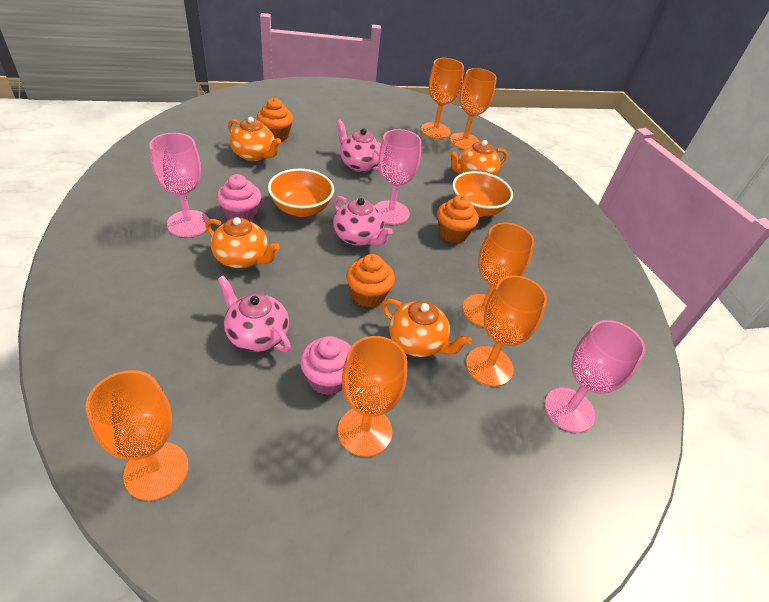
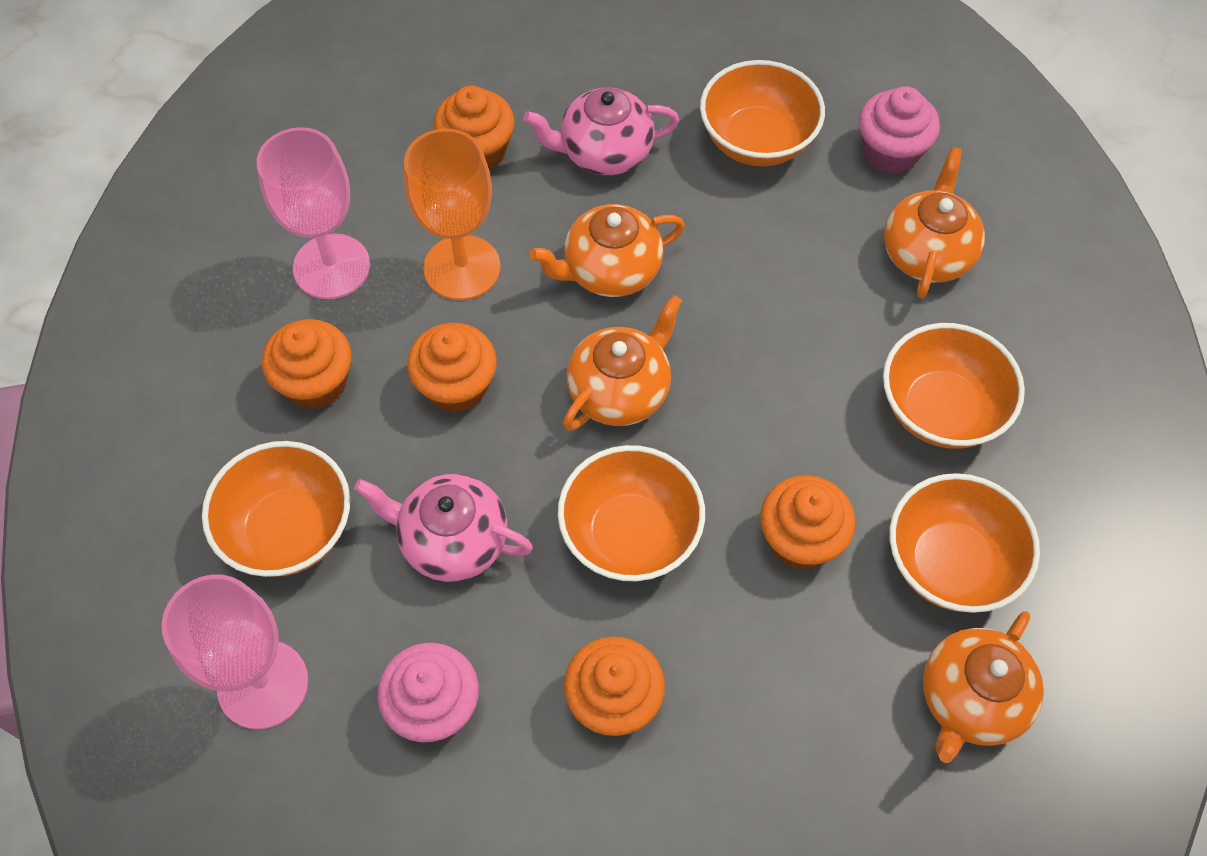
orange bowl: [268,169,334,217] [452,171,513,217] = 2 -> [202,441,350,577] [558,445,705,581] [700,60,825,166] [883,323,1025,449] [890,473,1040,613] = 5
orange cupcake: [257,98,293,141] [346,254,395,307] [437,195,479,243] = 3 -> [262,319,351,409] [407,323,497,413] [434,86,515,171] [564,636,665,736] [760,475,856,569] = 5
orange goblet: [86,370,189,501] [338,336,407,457] [421,58,464,139] [450,68,497,149] [463,223,535,327] [466,276,547,387] = 6 -> [404,128,501,300] = 1
pink goblet: [149,133,209,237] [375,129,421,225] [545,320,645,433] = 3 -> [162,574,308,729] [257,127,370,299] = 2
pink teapot: [218,276,291,352] [333,196,393,246] [337,120,381,172] = 3 -> [354,474,533,582] [523,88,679,175] = 2

